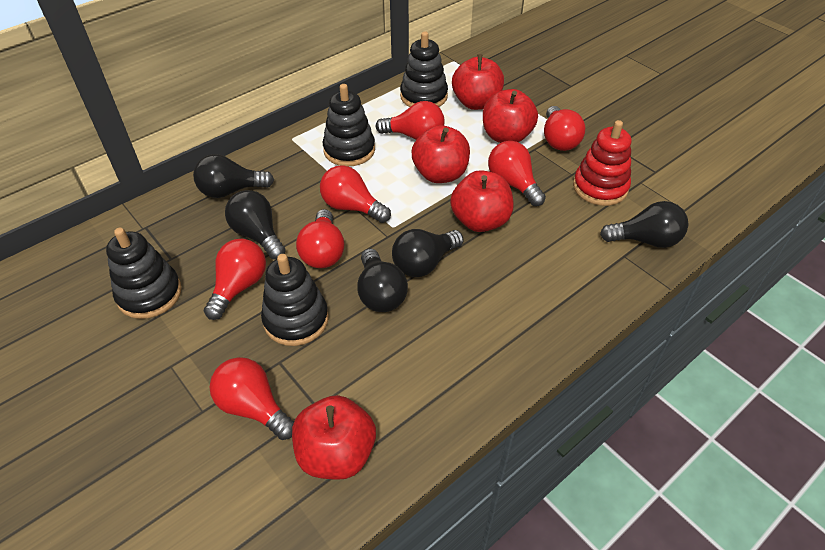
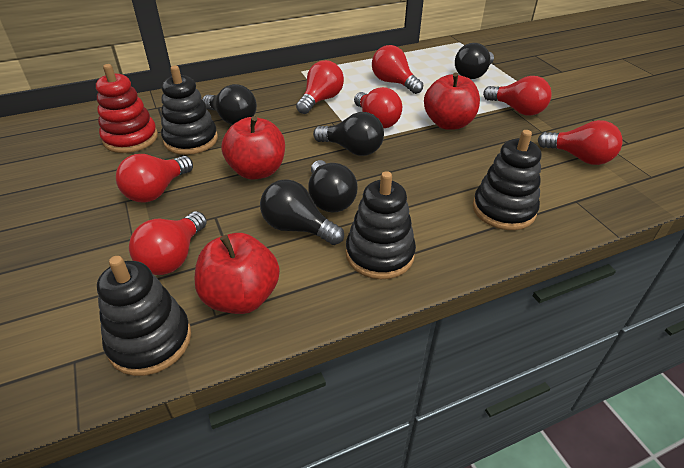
red apple: [292,395,376,480] [412,125,470,183] [450,170,514,232] [452,54,504,110] [483,89,538,143] = 5 -> [194,233,280,314] [222,116,285,180] [424,73,480,130] = 3

